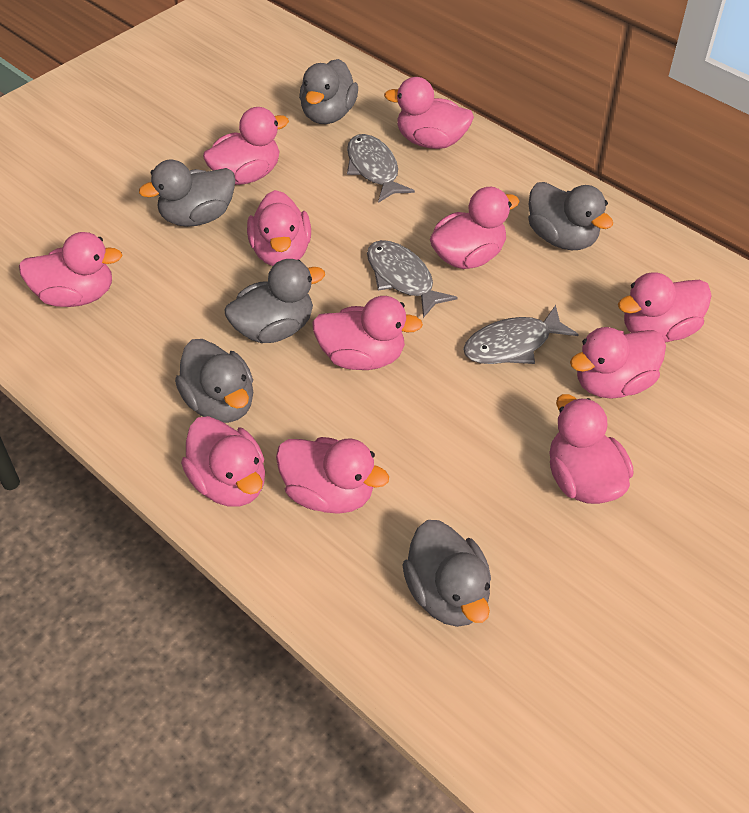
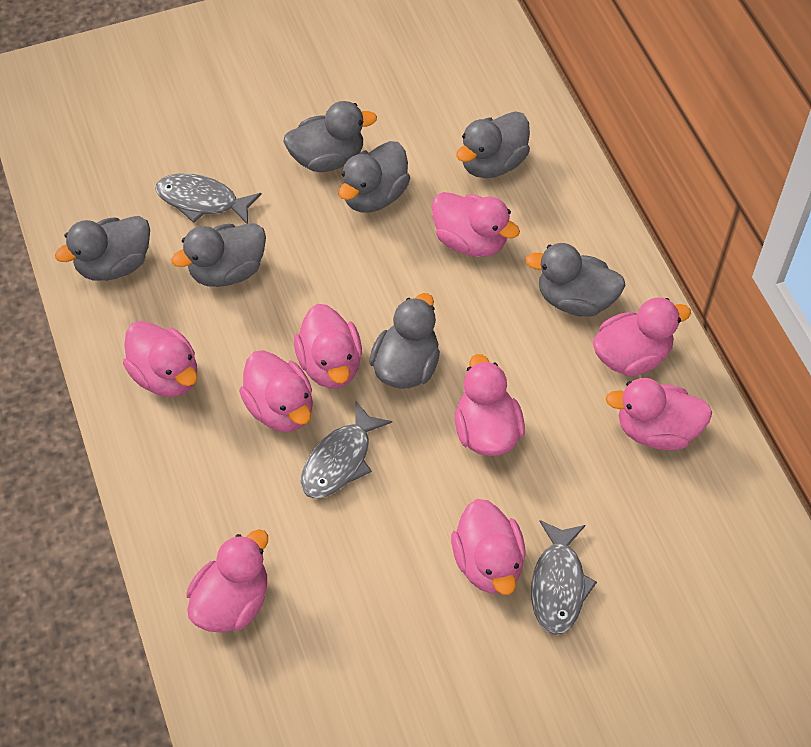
grey duck: [139,160,235,227] [175,339,253,423] [224,259,325,343] [299,59,358,124] [402,520,491,627] [528,182,613,250] = 6 -> [55,216,150,281] [171,223,266,287] [283,101,377,172] [339,141,410,212] [369,293,440,389] [456,111,530,178] [526,243,626,317] = 7
pink duck: [19,232,123,307] [181,416,265,507] [203,107,289,185] [247,190,311,266] [276,437,389,514] [312,296,423,370] [384,77,474,149] [430,187,519,269] [550,394,634,504] [570,327,666,399] [618,272,712,343] = 11 -> [123,321,197,397] [186,529,268,633] [239,350,313,432] [294,304,362,388] [432,192,520,257] [451,499,526,595] [455,354,525,456] [593,298,691,376] [606,378,712,450] = 9

